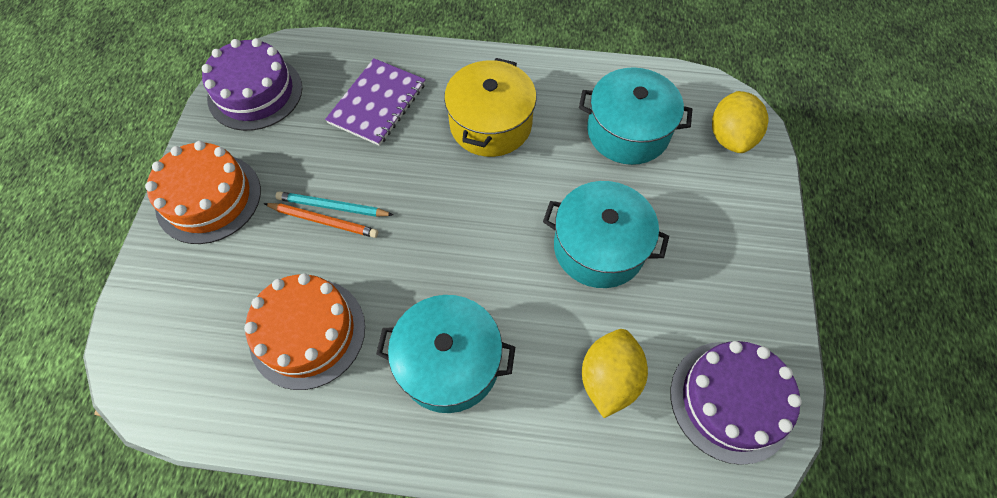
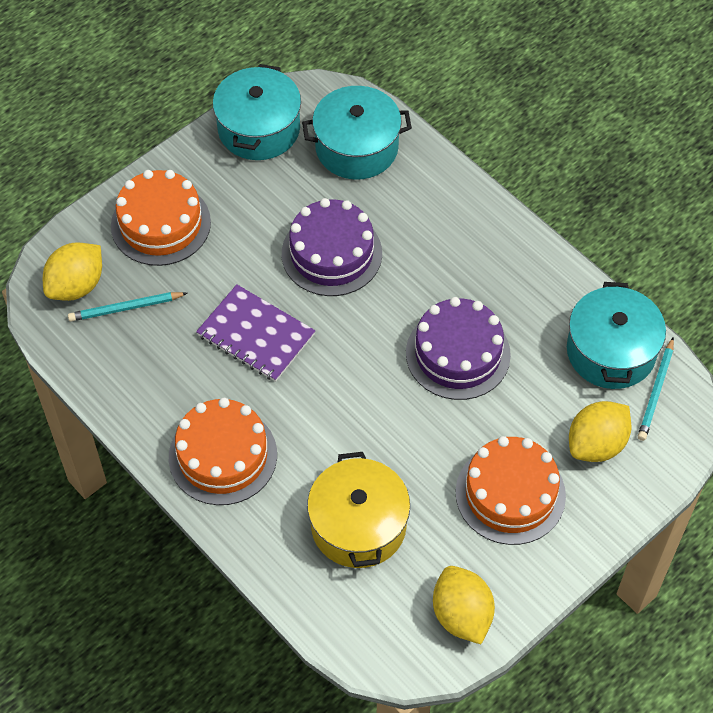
orange cake: [145,141,261,244] [244,273,365,390] = 2 -> [111,170,211,266] [169,398,277,505] [456,436,566,545] = 3
orange pencil: [264,203,378,238] = 1 -> none = 0
turquoise pencil: [276,191,393,217] = 1 -> [68,292,187,322] [638,337,674,441] = 2
yellow lemon: [582,329,648,418] [712,91,768,153] = 2 -> [43,243,102,301] [433,566,495,644] [569,401,631,462] = 3

